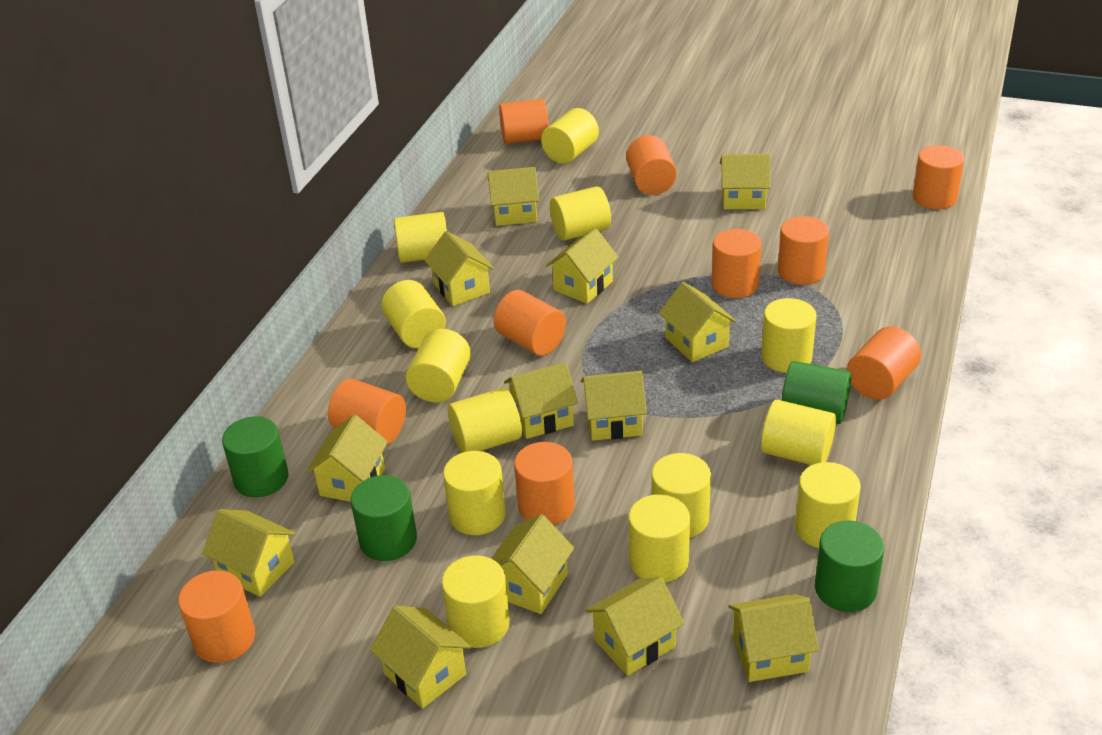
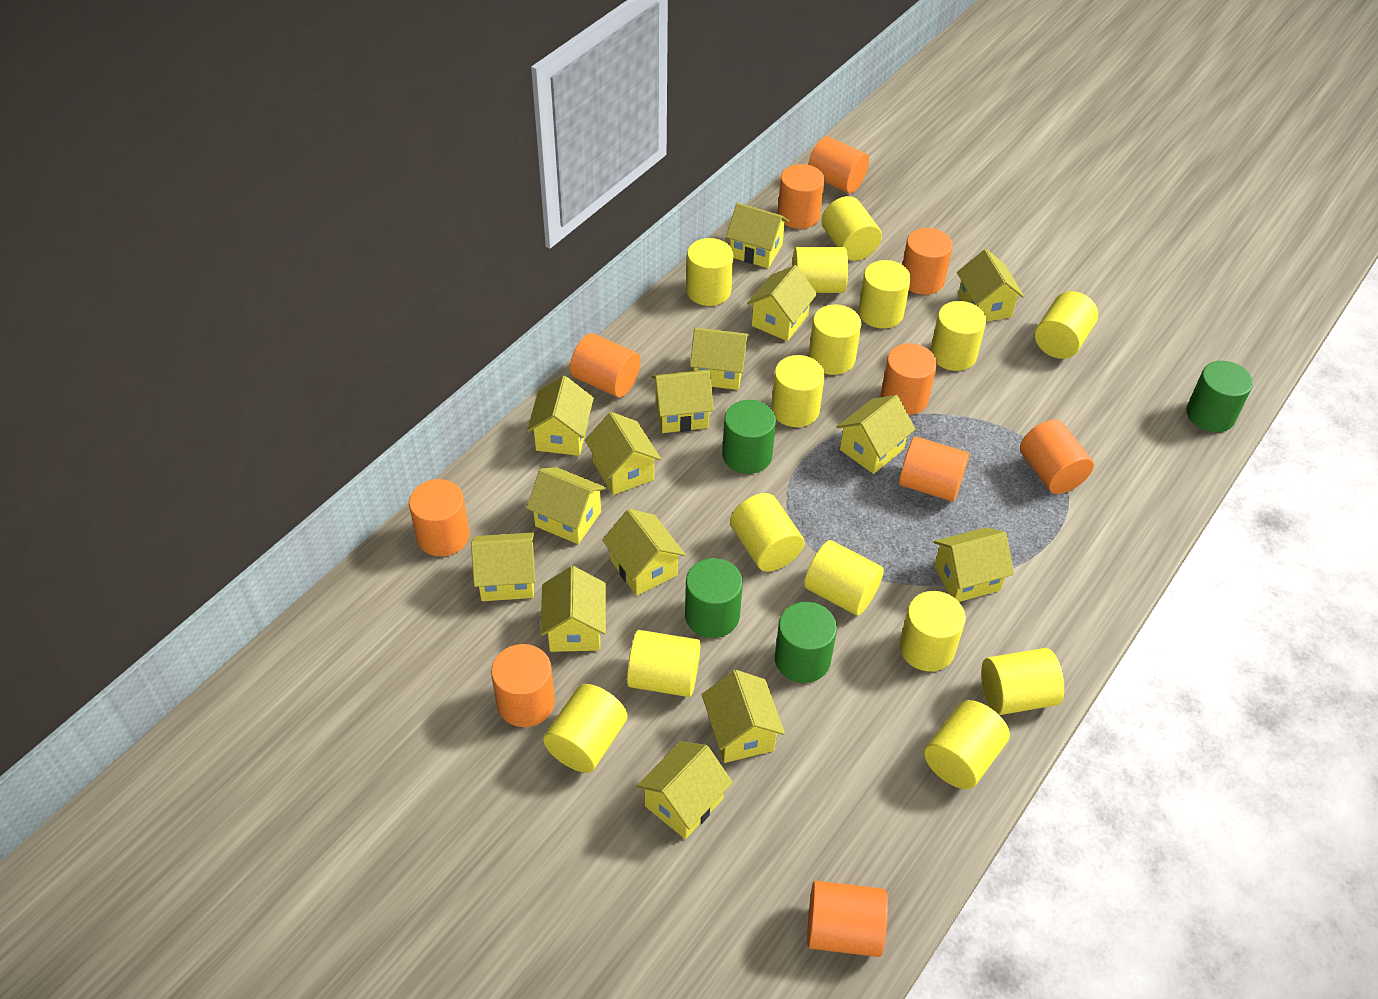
yellow cylinder: [381,280,446,348] [394,212,447,263] [406,329,471,403] [442,555,510,648] [443,451,506,535] [448,388,522,453] [541,108,599,164] [550,186,611,241] [629,494,690,583] [651,453,711,537] [761,298,817,373] [761,400,836,465] [795,462,860,548] = 13 -> [543,684,627,773] [627,630,701,697] [686,238,733,306] [730,493,804,572] [771,355,825,427] [792,247,848,293] [804,540,884,615] [809,305,861,375] [821,196,882,261] [858,260,911,329] [899,591,966,671] [924,700,1010,789] [930,301,986,371] [981,648,1064,715] [1035,291,1098,359] = 15
yellow house: [202,509,296,597] [306,415,388,502] [370,605,471,709] [425,231,494,306] [488,167,539,226] [491,514,574,614] [504,362,578,439] [546,228,619,304] [581,371,647,441] [585,577,685,676] [659,282,737,362] [720,154,770,209] [728,594,819,682] = 13 -> [471,533,535,601] [526,467,606,544] [527,376,594,456] [541,566,606,652] [585,412,661,495] [602,509,685,596] [636,741,733,839] [651,370,714,433] [690,328,749,390] [702,670,785,763] [726,203,789,268] [747,265,817,341] [837,395,916,474] [934,527,1014,602] [957,249,1024,322] = 15

